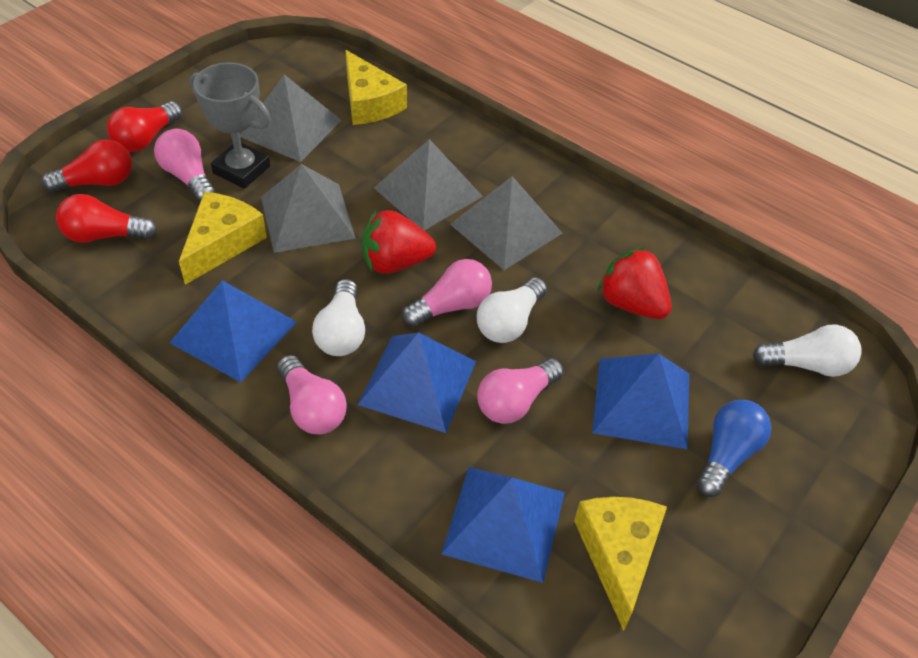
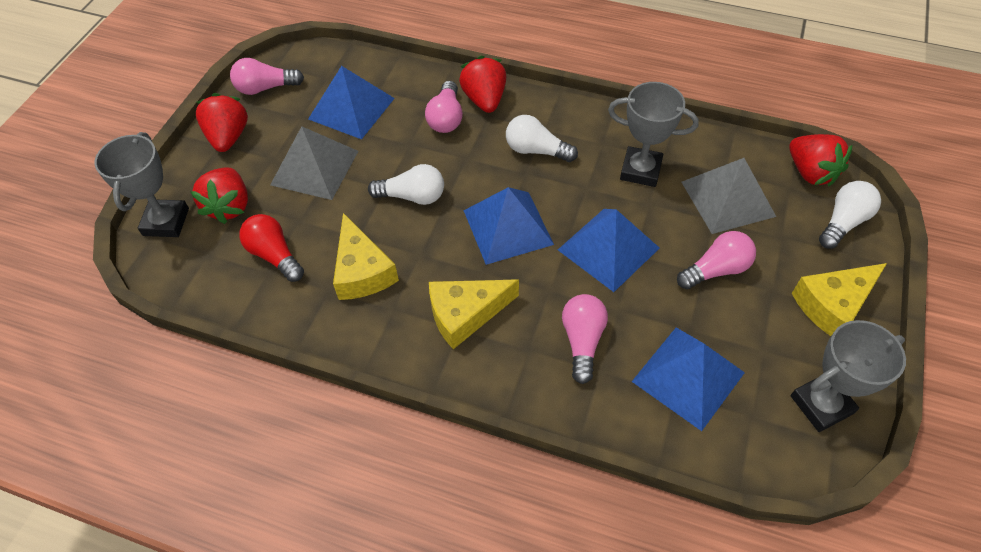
blue light bulb: [697,400,772,497] = 1 -> none = 0
grey pyramid: [240,75,342,162] [261,164,356,253] [374,139,483,230] [450,176,562,270] = 4 -> [270,126,358,200] [682,158,776,234] = 2
grey trophy: [189,63,271,189] = 1 -> [94,132,189,237] [608,82,699,187] [791,320,906,432] = 3
red light bulb: [41,139,132,193] [56,194,157,243] [107,101,182,152] = 3 -> [239,214,304,282] = 1
red strawberry: [362,210,436,274] [597,247,672,319] = 2 -> [190,167,248,224] [196,93,248,152] [459,56,506,113] [789,134,852,186] = 4

